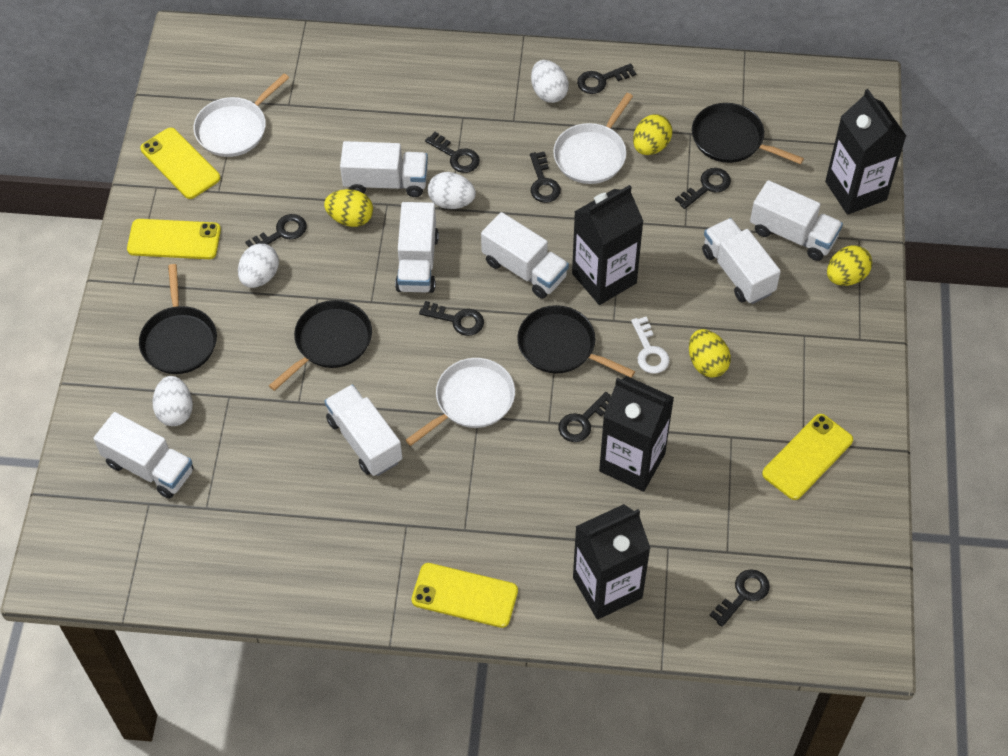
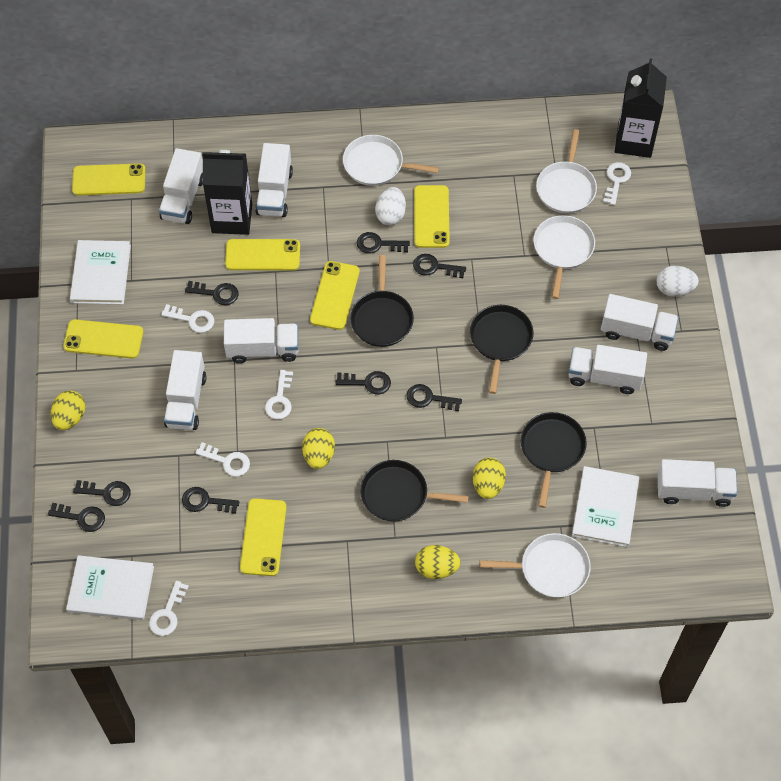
black carton: [572,185,644,305] [573,504,651,620] [599,376,674,492] [825,89,906,215] = 4 -> [202,150,252,235] [614,58,667,158] = 2
white book: none = 0 -> [66,555,154,620] [70,240,131,304] [572,466,639,547] = 3
white egg: [152,376,193,426] [238,244,279,288] [428,172,476,209] [531,60,569,103] = 4 -> [375,187,406,225] [656,266,699,296] = 2
white key: [631,316,670,374] = 1 -> [149,581,189,636] [161,304,214,333] [196,442,250,476] [265,370,293,419] [603,162,631,205] = 5
white pan: [193,74,289,157] [406,358,515,446] [553,93,633,184] = 3 -> [343,135,439,186] [479,533,591,598] [533,215,595,299] [536,129,597,214] = 4
yellow phone: [127,219,221,259] [140,127,220,199] [411,563,518,628] [762,414,853,500] = 4 -> [63,319,143,359] [72,163,146,196] [225,239,300,271] [240,498,287,576] [310,261,360,330] [414,185,450,248] = 6

